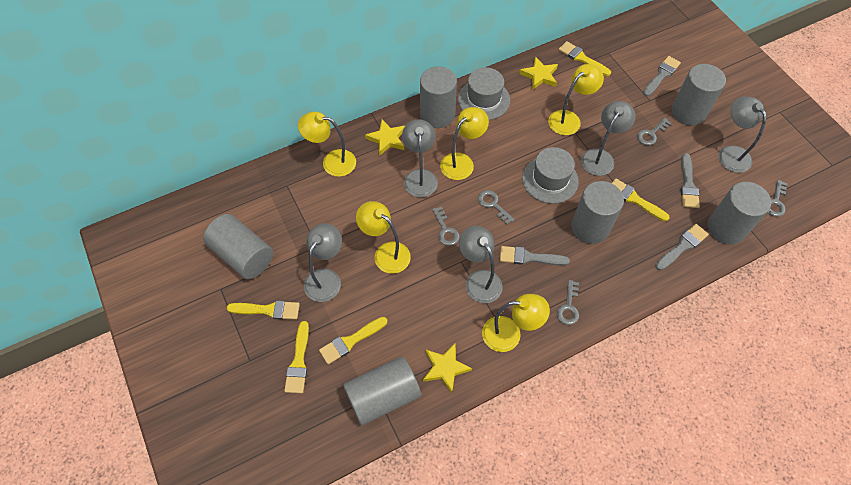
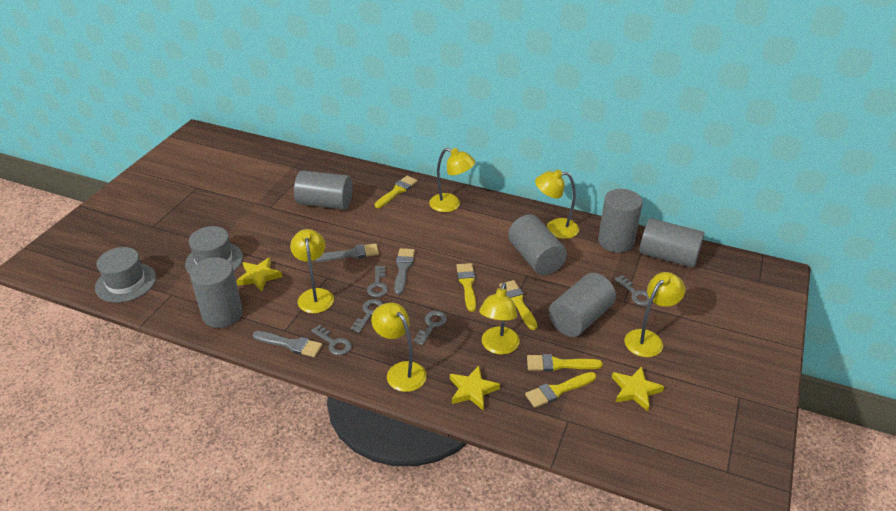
grey brush: [500,246,570,265] [643,56,681,96] [655,224,709,270] [680,153,700,208] = 4 -> [253,331,322,357] [314,243,379,262] [394,248,415,295] = 3
grey lamp: [304,223,342,302] [402,119,438,197] [459,226,503,303] [581,101,636,176] [718,96,767,173] = 5 -> none = 0
yellow lamp: [298,112,356,177] [356,201,411,274] [440,107,489,180] [482,294,550,352] [548,64,604,135] = 5 -> [290,229,334,313] [371,302,427,392] [429,148,475,212] [479,283,520,355] [535,170,579,239] [624,272,685,357] = 6

